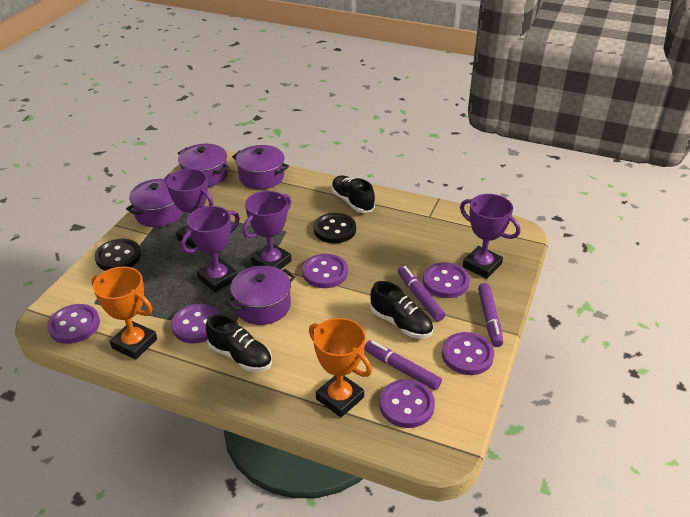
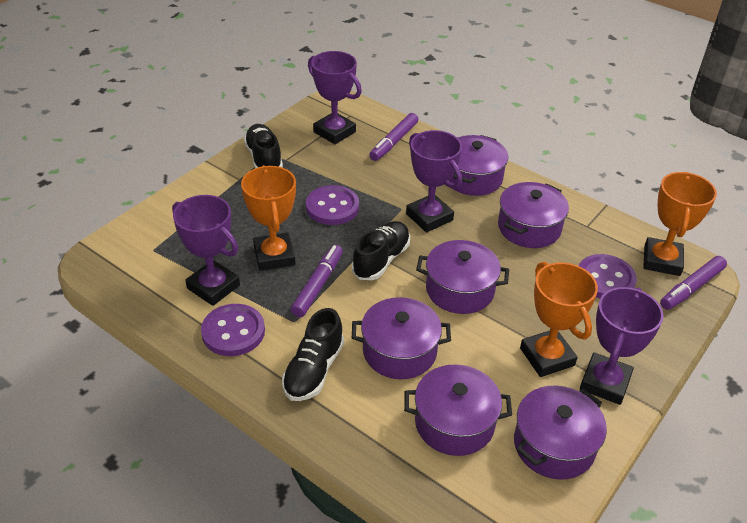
black button: [95,239,141,271] [314,213,356,243] = 2 -> none = 0
orange trophy: [91,267,157,360] [309,318,372,417] = 2 -> [241,165,296,271] [520,262,598,377] [643,172,717,276] = 3
purple button: [47,304,100,344] [171,304,220,343] [302,254,348,288] [379,379,435,428] [423,262,470,298] [442,332,494,375] = 6 -> [201,304,265,356] [306,185,359,225] [579,254,637,298] = 3
purple pot: [126,179,183,227] [178,144,229,187] [226,266,295,325] [232,145,289,189] = 4 -> [352,297,451,379] [404,365,512,456] [416,240,509,314] [449,135,508,196] [498,182,569,248] [514,386,607,480] = 6

